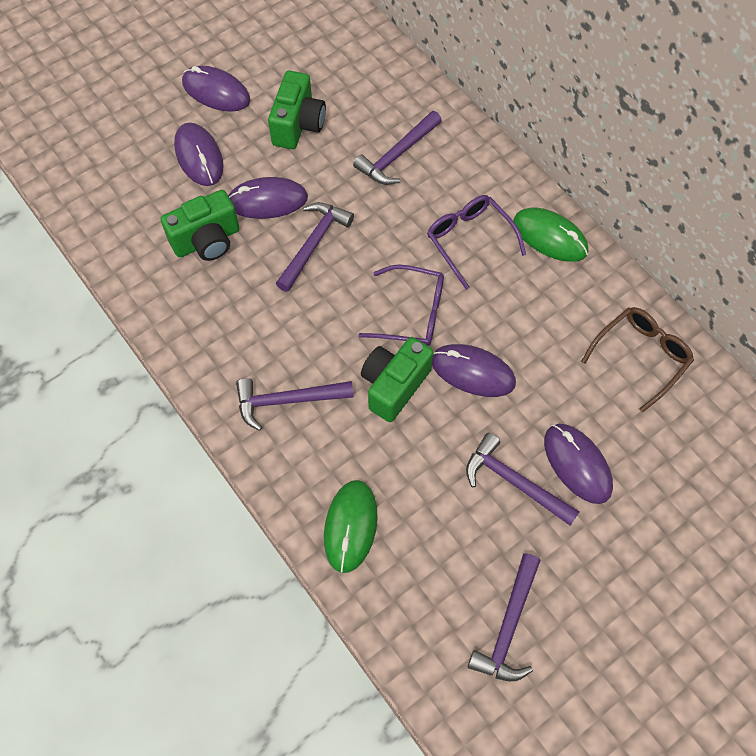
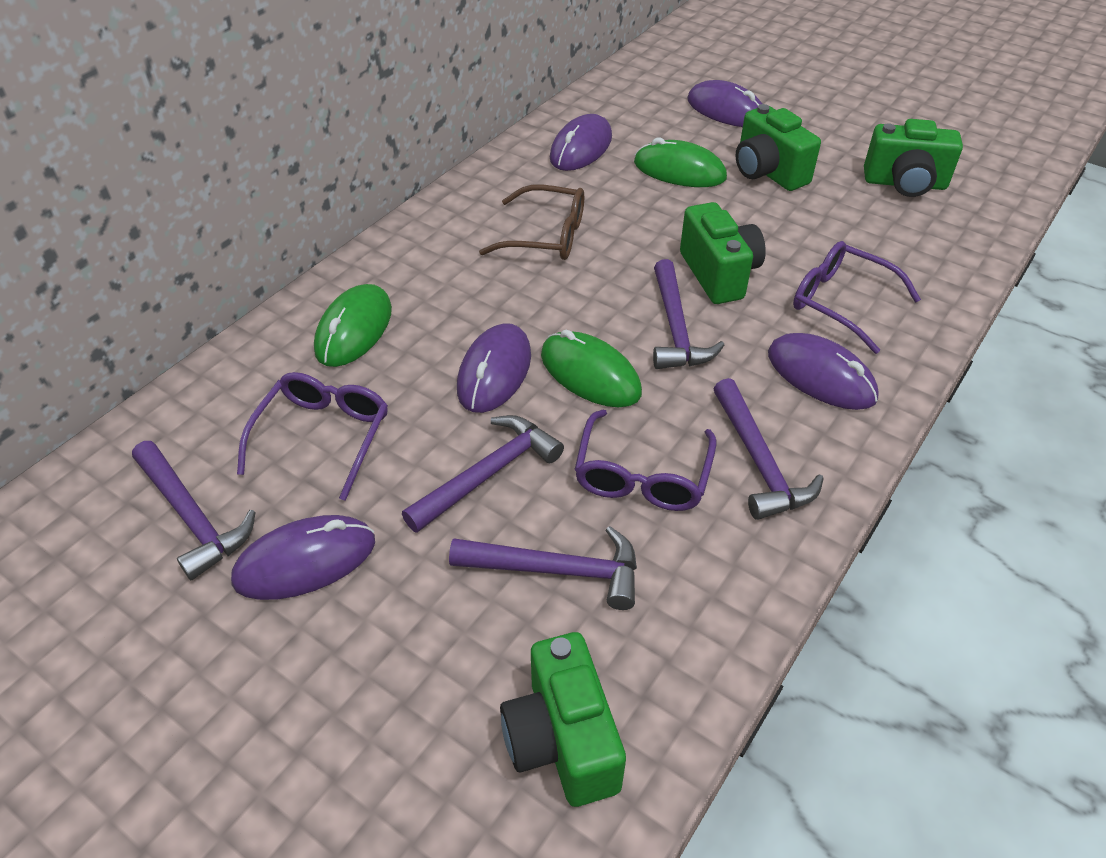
green camera: [161,190,239,261] [268,71,326,149] [361,337,434,422] = 3 -> [500,632,626,807] [680,202,766,304] [735,104,821,191] [864,119,963,197] = 4
green mouse: [324,480,378,573] [513,208,588,262] = 2 -> [314,284,392,367] [541,329,642,407] [634,138,727,187] = 3
purple glasses: [358,264,444,346] [427,195,526,290] = 2 -> [237,372,388,501] [575,410,716,511] [793,241,921,354] = 3

